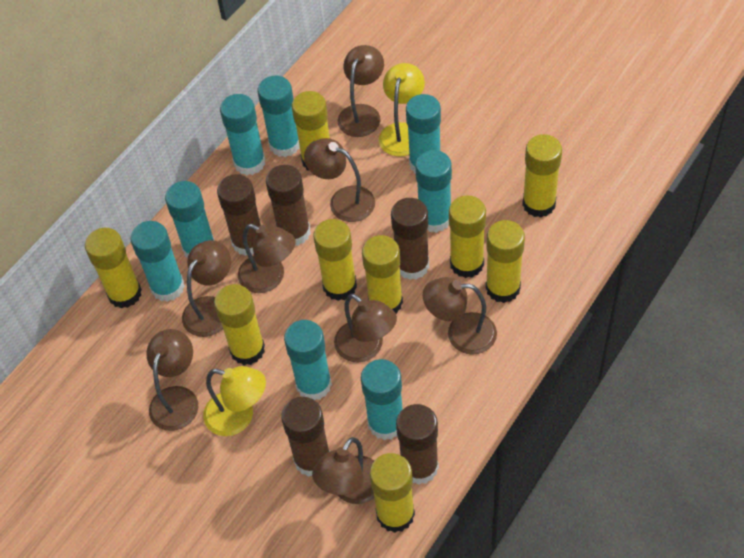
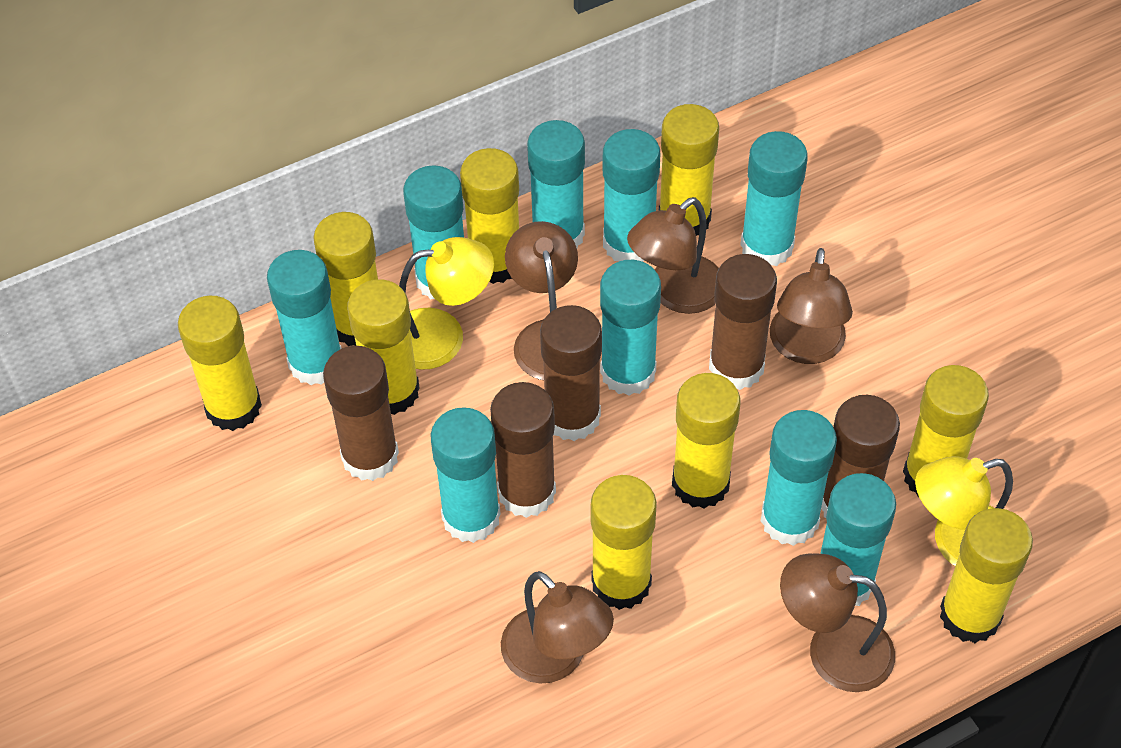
brown lamp: [146,329,198,431] [182,240,231,337] [238,224,296,293] [304,138,375,222] [312,437,374,504] [334,294,397,362] [338,45,384,137] [423,277,497,355] = 8 -> [501,571,614,684] [505,221,578,380] [627,197,719,314] [770,248,853,364] [780,554,895,692] = 5
turquoise glue stick: [130,221,185,302] [165,181,214,258] [220,94,265,175] [258,76,300,157] [284,320,332,400] [361,359,403,440] [406,94,441,174] [415,150,452,233] = 8 -> [267,250,342,385] [403,165,464,299] [430,407,501,543] [527,120,585,248] [600,260,661,396] [603,129,660,262] [740,131,808,266] [761,410,837,546] [820,473,896,606] = 9

